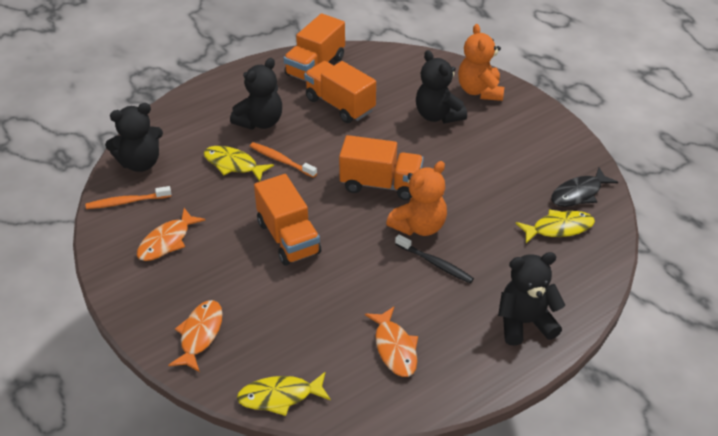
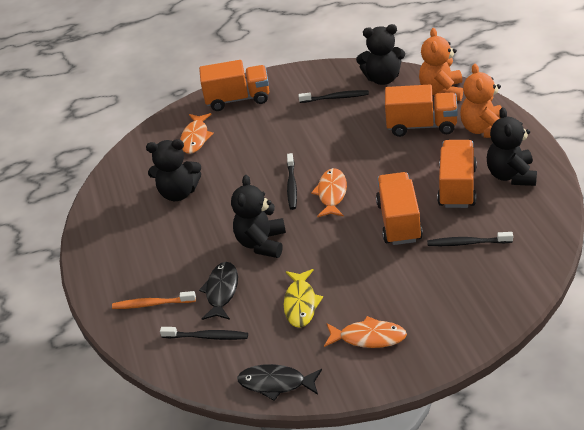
black fish: [551,167,618,207] = 1 -> [199,262,238,320] [237,364,322,401] = 2
black toothbrush: [395,234,474,283] = 1 -> [160,327,248,340] [287,153,297,210] [298,90,369,103] [427,232,513,246] = 4
orange toothbrush: [86,186,171,209] [250,142,317,178] = 2 -> [112,291,196,309] = 1
yellow fish: [204,146,274,182] [237,372,330,416] [516,209,595,243] = 3 -> [284,269,323,328] = 1

